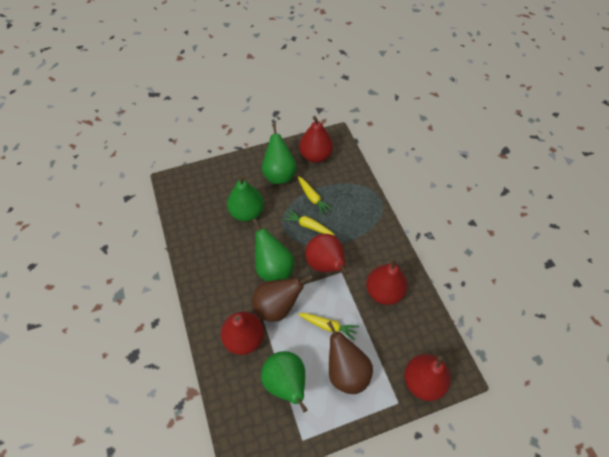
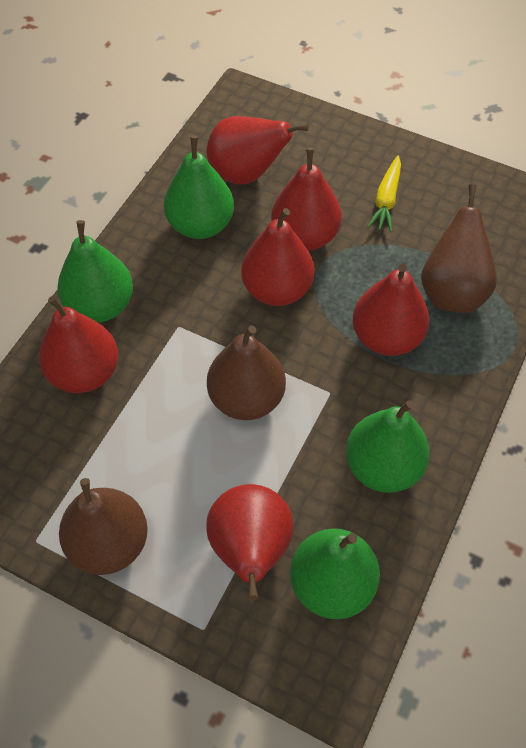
brown pear: [252,275,313,322] [327,321,373,394] = 2 -> [59,478,148,575] [207,325,286,420] [421,184,497,313] = 3
red pear: [221,312,264,355] [299,116,333,163] [305,234,349,275] [366,258,407,305] [404,354,451,401] = 5 -> [39,296,118,393] [206,484,294,601] [207,116,309,185] [241,208,315,306] [271,147,342,251] [353,264,429,356] = 6
yellow carrot: [283,209,335,236] [298,176,333,216] [298,313,359,340] = 3 -> [367,156,401,232] = 1

